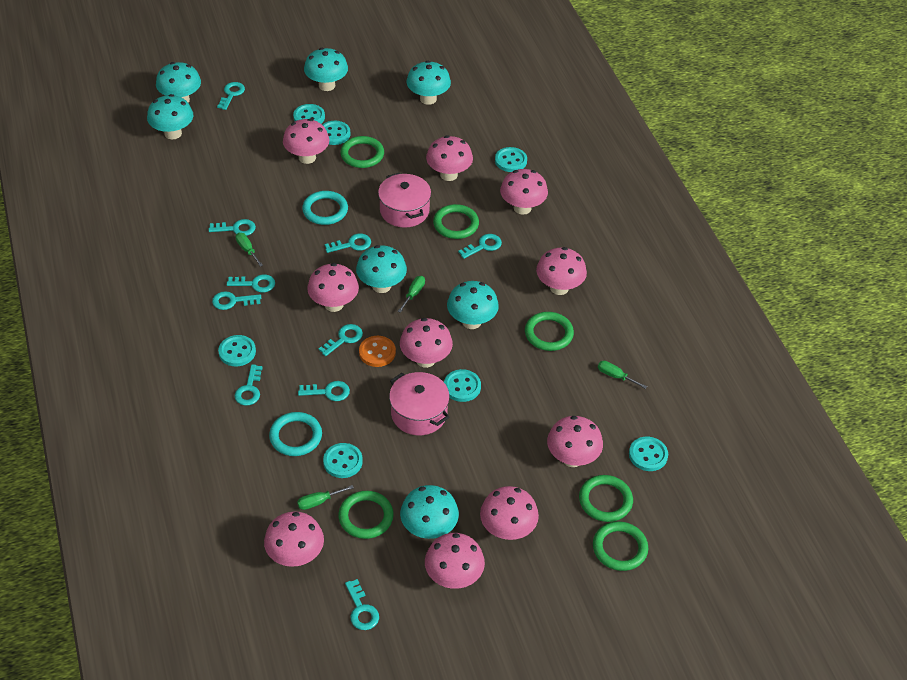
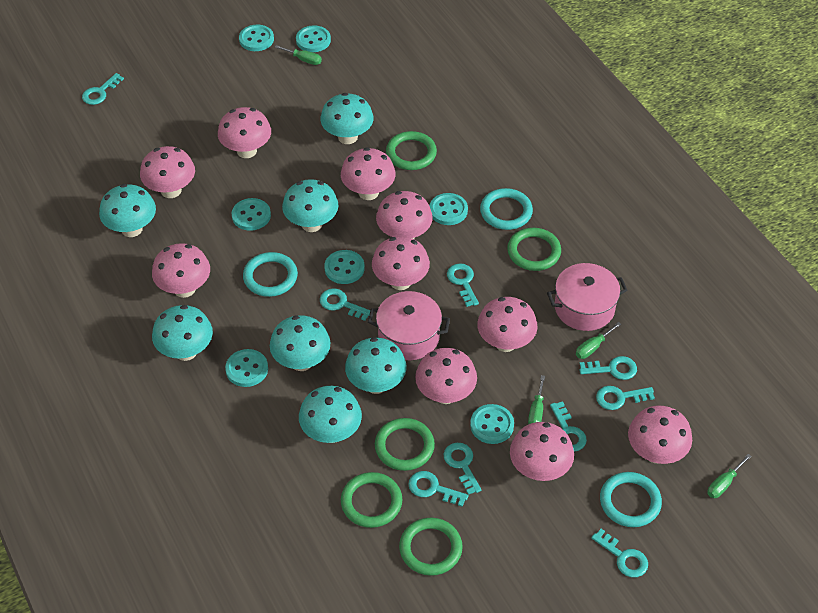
green ring: [338,491,394,539] [340,136,384,168] [433,204,479,239] [525,312,574,351] [579,475,633,522] [593,521,648,571] = 6 -> [341,472,402,528] [375,418,435,471] [386,131,437,170] [399,518,463,576] [507,228,561,271] = 5
orange button: [359,336,396,367] = 1 -> none = 0
turquoise key: [209,219,256,236] [212,291,261,310] [217,82,245,110] [227,274,275,292] [235,364,263,406] [298,381,350,401] [319,324,363,356] [325,233,371,253] [345,579,379,630] [458,234,502,259] = 10 -> [82,73,124,105] [320,288,370,321] [408,471,468,507] [443,443,481,495] [447,263,479,307] [550,401,587,452] [579,356,637,380] [591,529,648,577] [596,386,655,410] = 9
turquoise ring: [269,412,322,456] [302,191,348,225] = 2 -> [243,252,298,297] [480,188,533,230] [600,472,662,527] = 3

